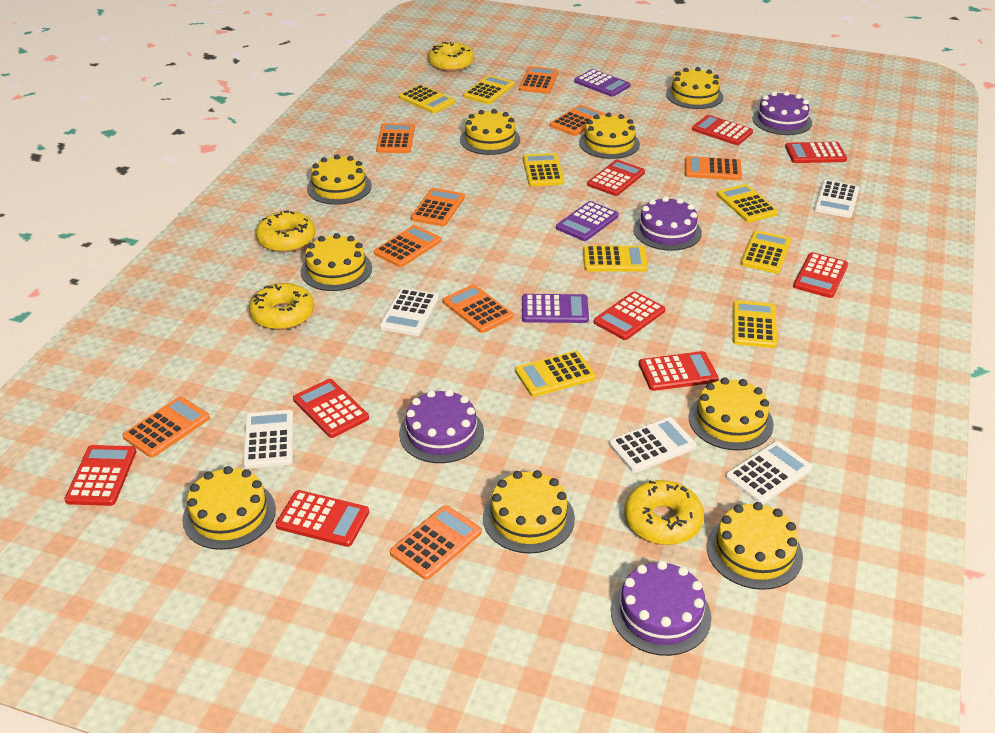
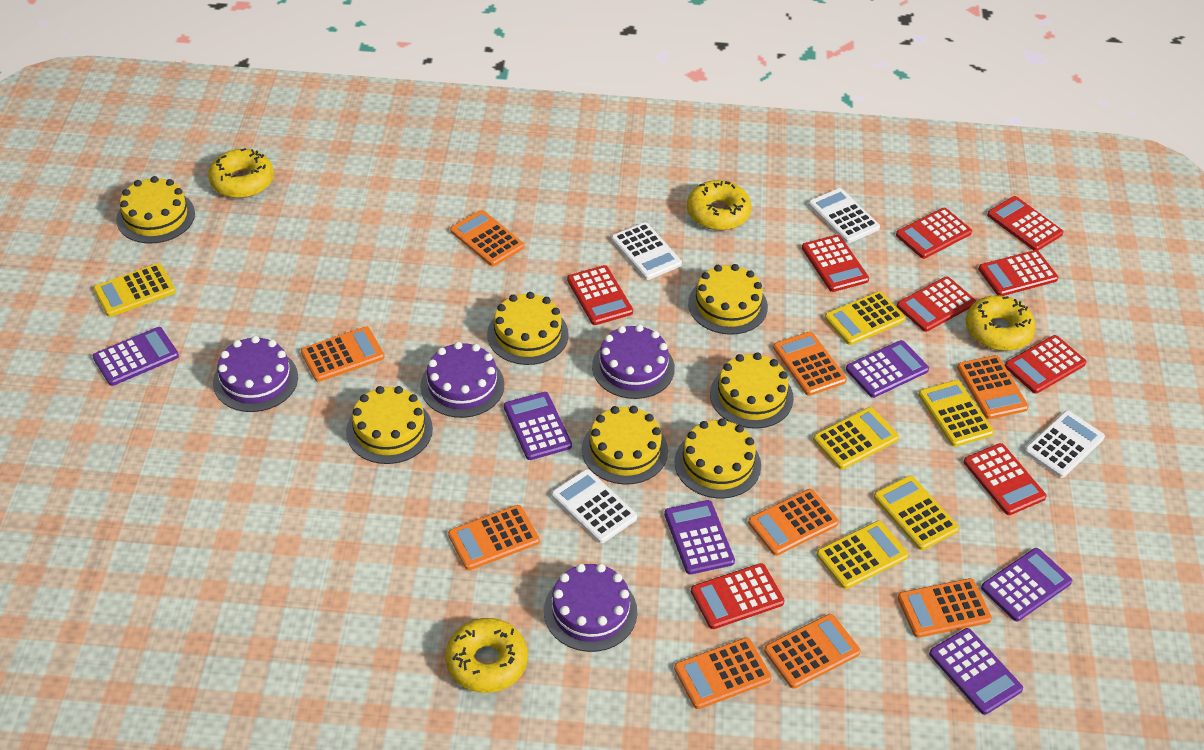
purple calculator: [522,294,589,323] [556,201,619,241] [574,69,630,97] = 3 -> [93,327,179,386] [504,392,572,460] [664,500,735,575] [846,340,929,398] [929,628,1023,715] [981,548,1072,621] = 6
white calculator: [243,410,294,469] [380,288,439,336] [609,417,696,473] [726,441,813,504] [814,180,859,218] = 5 -> [552,469,637,543] [611,222,682,280] [808,188,880,243] [1024,411,1105,478] = 4
yellow cake: [182,466,276,550] [301,233,372,291] [307,154,372,205] [460,109,520,155] [483,470,575,554] [579,112,640,159] [666,67,723,109] [689,377,774,451] [707,502,803,590] = 9 -> [116,176,195,244] [346,386,433,464] [487,292,569,365] [582,406,668,485] [674,418,761,498] [688,264,768,335] [710,353,794,429] = 7
yellow calculator: [399,85,455,113] [463,75,514,104] [515,351,596,397] [523,153,564,186] [583,246,648,272] [717,184,778,223] [733,300,777,348] [740,231,791,274] = 8 -> [93,263,176,317] [813,407,899,470] [817,521,909,589] [824,291,906,345] [874,475,959,550] [918,380,994,447] = 6

